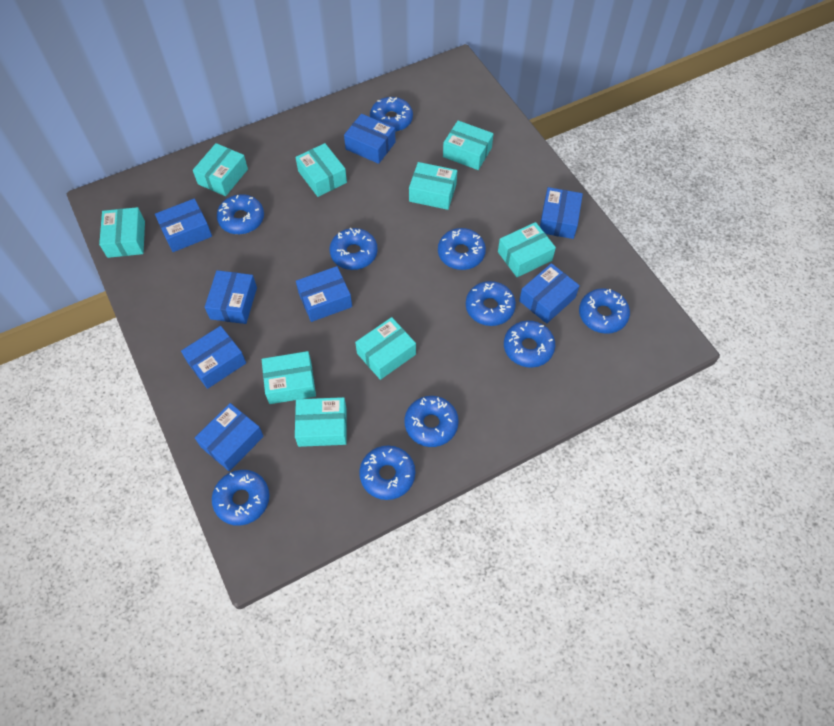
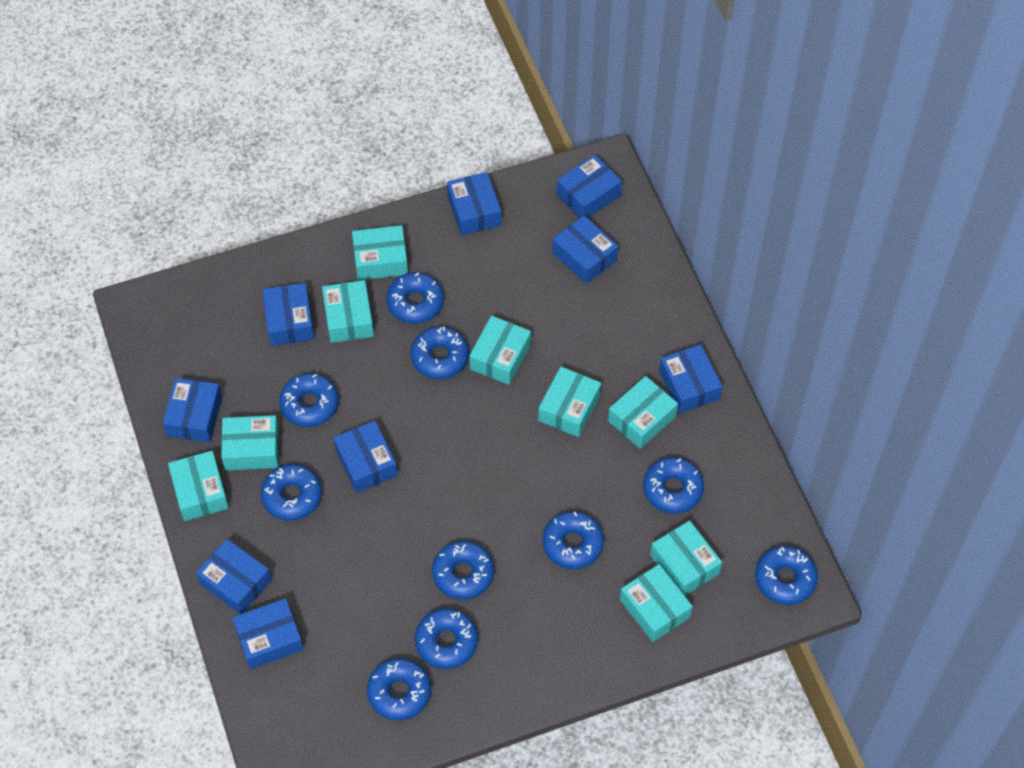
blue box: [155,198,212,252] [181,326,246,389] [195,403,264,471] [205,270,257,324] [296,266,352,322] [344,114,396,164] [519,263,580,323] [540,187,583,239] = 8 -> [163,378,222,443] [196,539,272,614] [232,598,304,670] [262,283,314,346] [334,421,398,493] [447,172,501,235] [552,215,618,284] [557,155,622,218] [659,344,723,413] = 9

